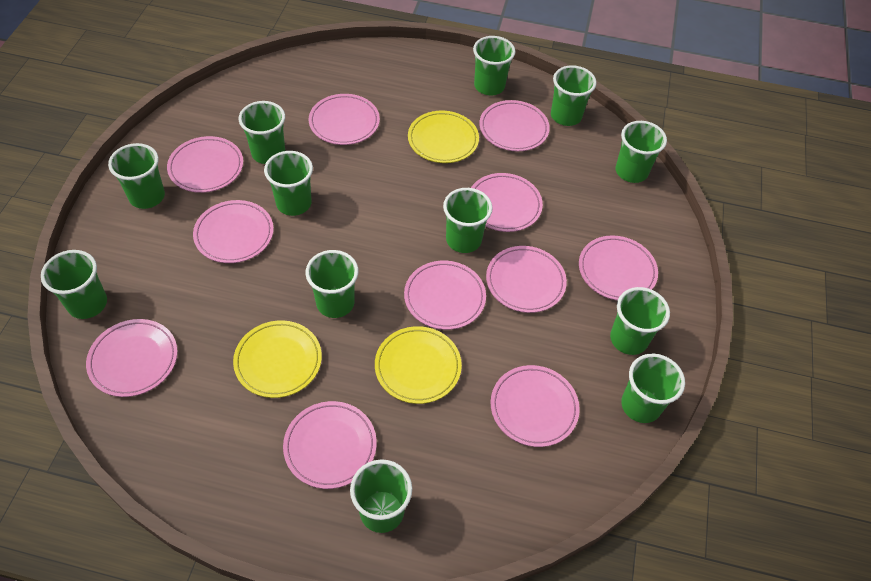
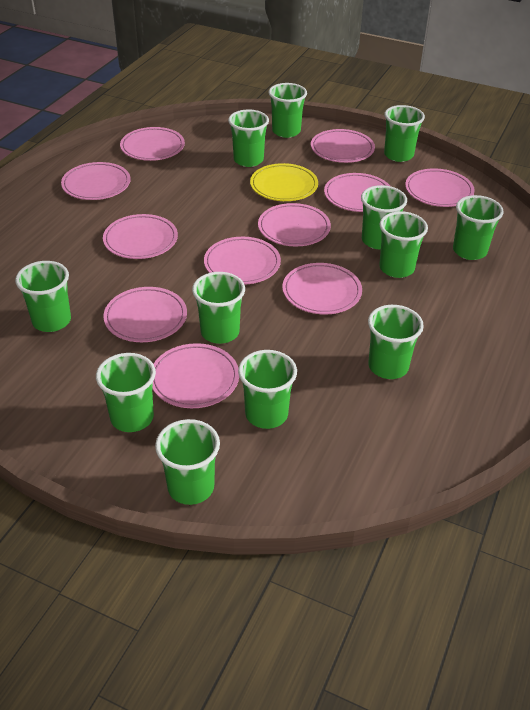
yellow plate: [233,320,322,398] [375,326,462,404] [408,111,479,163] = 3 -> [250,163,318,201] = 1

